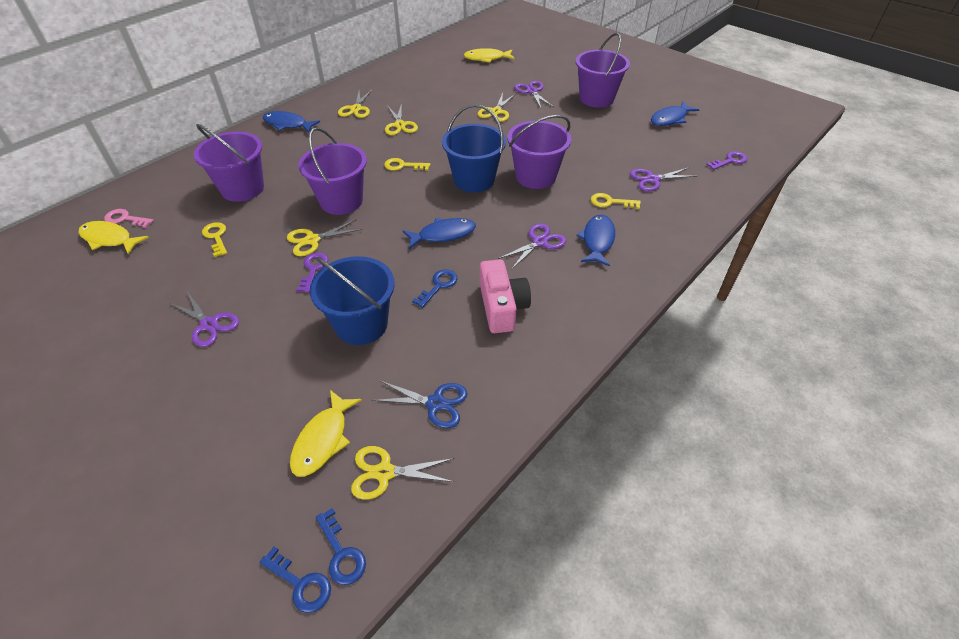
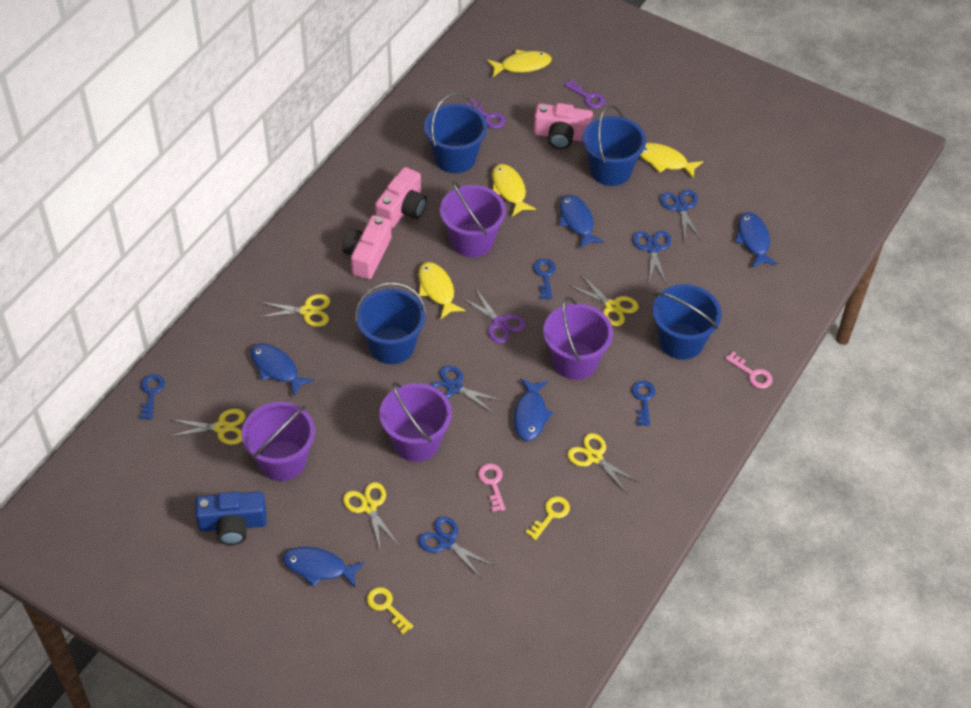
blue bucket: [310,256,395,345] [442,104,506,192] = 2 -> [355,282,426,364] [424,93,487,173] [582,106,646,186] [652,284,722,360] = 4
blue camera: none = 0 -> [195,491,267,545] = 1
blue fish: [263,111,320,133] [403,218,476,249] [576,215,615,267] [651,101,699,126] = 4 -> [251,343,314,396] [283,547,364,588] [514,378,554,441] [559,195,604,249] [735,212,777,267] = 5
blue scissors: [372,380,468,428] = 1 -> [418,516,495,578] [430,365,503,414] [632,231,671,285] [660,189,702,241] = 4
pink camera: [480,259,531,333] = 1 -> [342,215,391,279] [375,167,427,228] [534,103,593,149] = 3
pink key: [104,209,154,228] = 1 -> [478,464,505,512] [725,351,773,388] = 2
purple scissors: [169,292,239,347] [498,223,566,270] [514,81,554,108] [630,168,697,191] = 4 -> [461,288,526,344] = 1
yellow fish: [79,221,149,254] [290,390,362,477] [464,48,515,63] = 3 -> [418,262,465,319] [487,50,552,77] [492,164,536,217] [640,143,703,179] = 4
yellow key: [202,222,227,257] [384,158,430,171] [591,193,641,209] = 3 -> [367,587,413,635] [525,496,570,540] = 2

